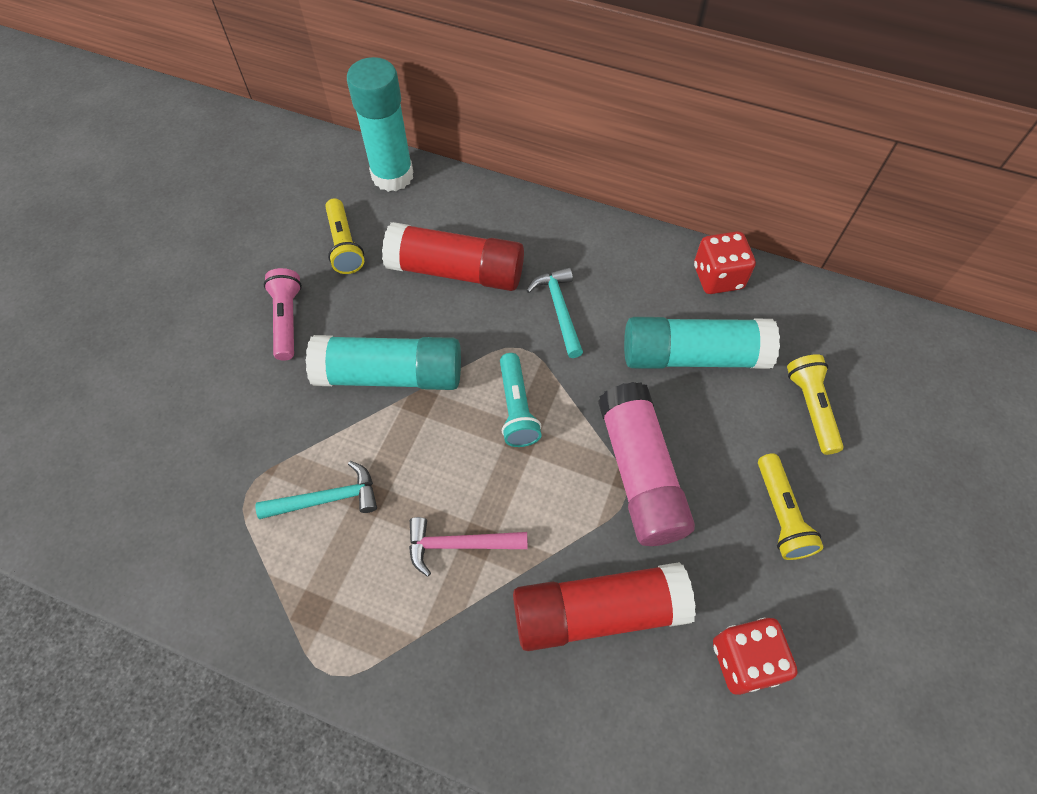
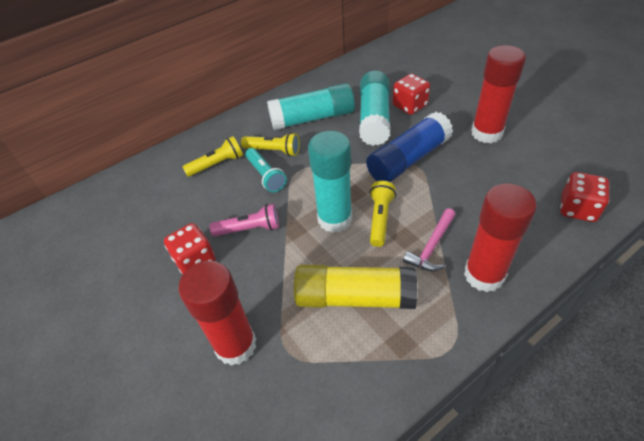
blue glue stick: none = 0 -> [366,112,453,182] = 1
pink glue stick: [598,382,695,546] = 1 -> none = 0
red dice: [694,231,756,294] [713,618,798,695] = 2 -> [164,223,215,274] [393,73,430,115] [560,172,610,222] = 3
red glue stick: [382,222,524,291] [513,562,696,651] = 2 -> [178,261,256,366] [464,183,537,292] [471,45,526,143] = 3
turquoise hammer: [255,461,377,519] [527,267,583,358] = 2 -> none = 0
yellow glue stick: none = 0 -> [294,265,417,309] = 1

